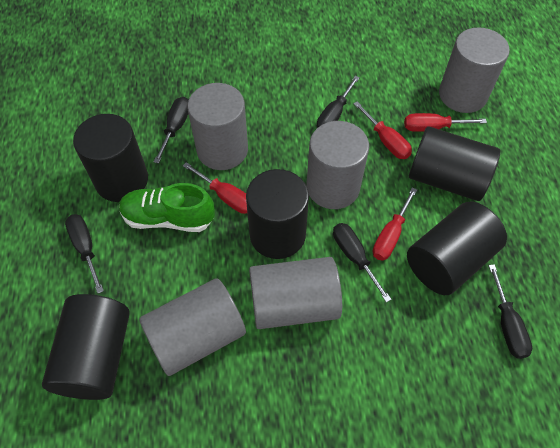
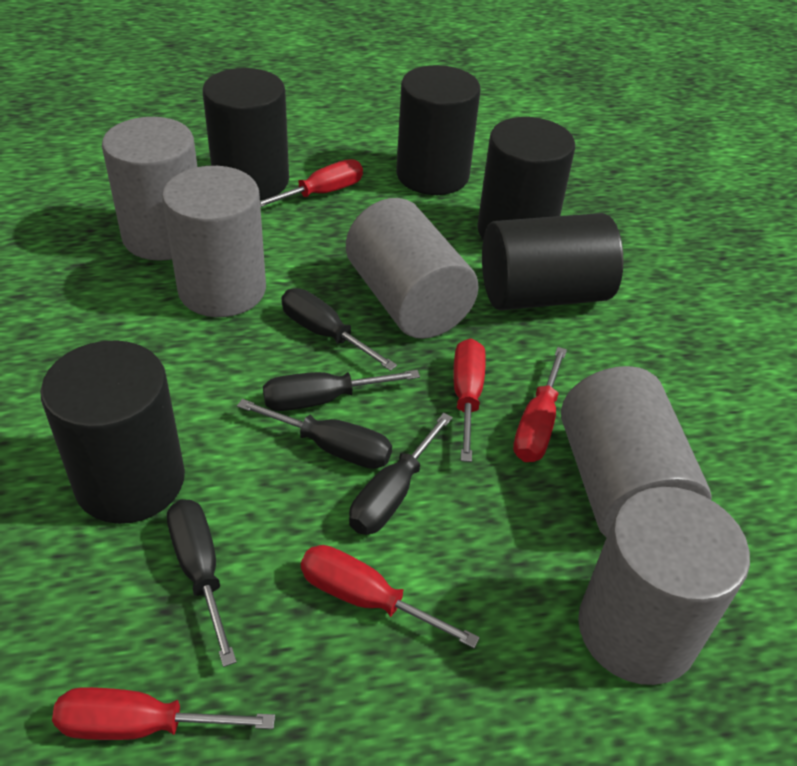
green shoe: [119,183,215,232] = 1 -> none = 0
red screwdriver: [183,162,247,214] [353,101,412,159] [373,187,417,261] [404,113,487,132] = 4 -> [52,687,275,740] [260,159,363,207] [301,545,480,648] [453,339,486,462] [513,347,567,462] = 5

